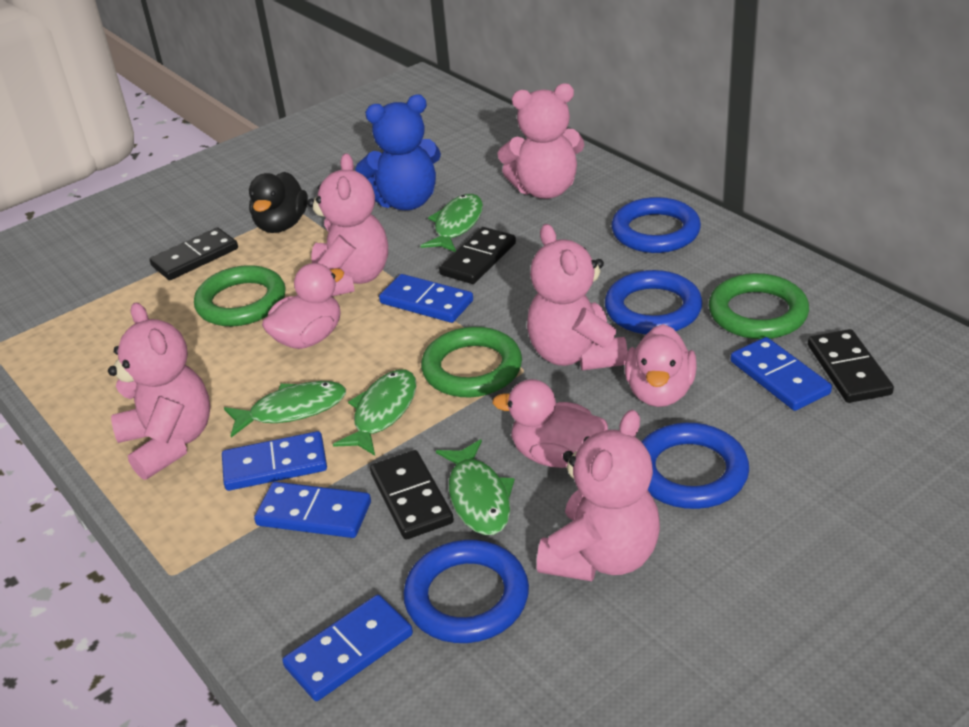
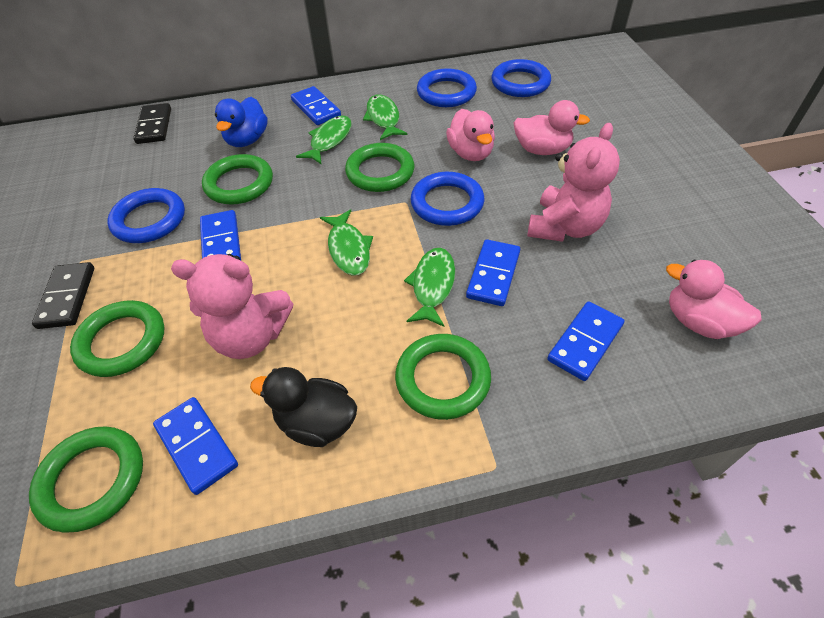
black domino: [150,227,238,280] [370,450,454,540] [439,227,516,284] [808,329,894,403] = 4 -> [32,262,94,329] [133,103,171,144] = 2
blue duck: none = 0 -> [215,97,268,147] = 1
blue teddy bear: [355,95,441,210] = 1 -> none = 0
green ring: [194,265,286,326] [421,327,522,397] [709,273,809,339] = 3 -> [29,426,143,532] [70,300,165,377] [202,154,273,205] [345,143,414,192] [395,334,491,420] = 5
pink teddy bear: [108,302,210,480] [307,153,388,296] [498,83,585,199] [527,224,628,371] [537,410,660,581] = 5 -> [171,254,293,359] [527,123,620,242] = 2

